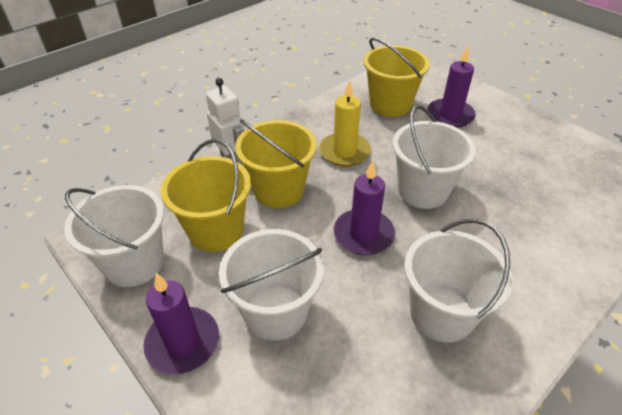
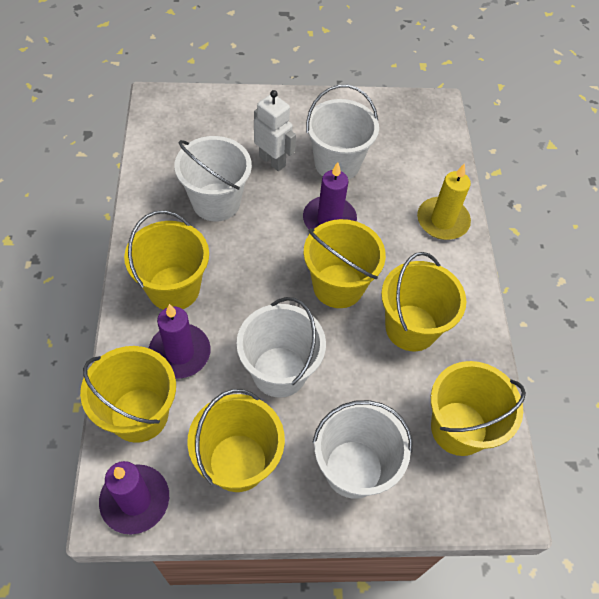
yellow bucket: [161,139,251,252] [235,119,317,208] [363,38,430,117] = 3 -> [80,346,176,443] [124,210,209,310] [187,389,285,492] [304,219,386,308] [381,252,466,351] [431,361,526,456] = 6

